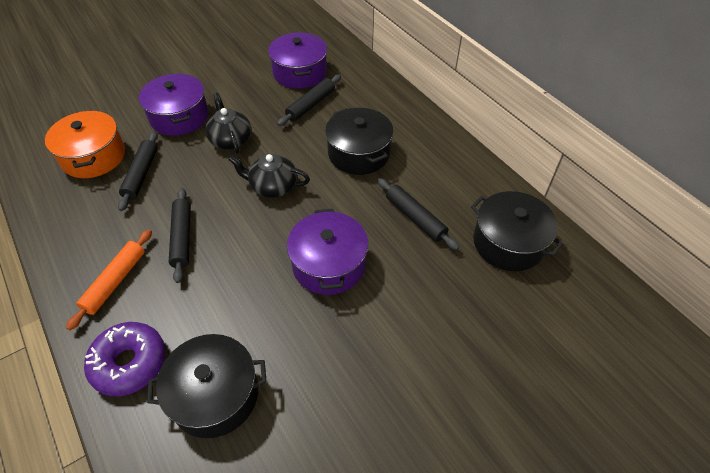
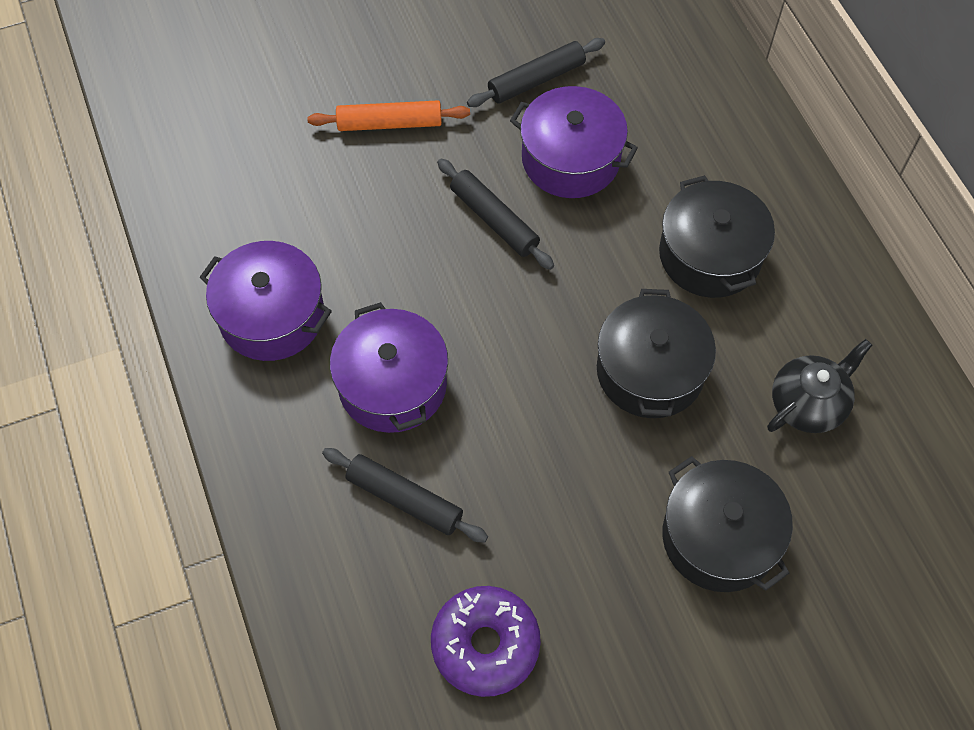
black rolling pin: [118,131,158,211] [169,188,191,283] [277,74,341,126] [377,178,459,250] = 4 -> [322,448,488,542] [437,159,554,270] [467,38,605,107] = 3
black teapot: [205,93,251,154] [228,154,310,198] = 2 -> [767,339,872,433] = 1
orange pot: [45,110,125,178] = 1 -> none = 0

